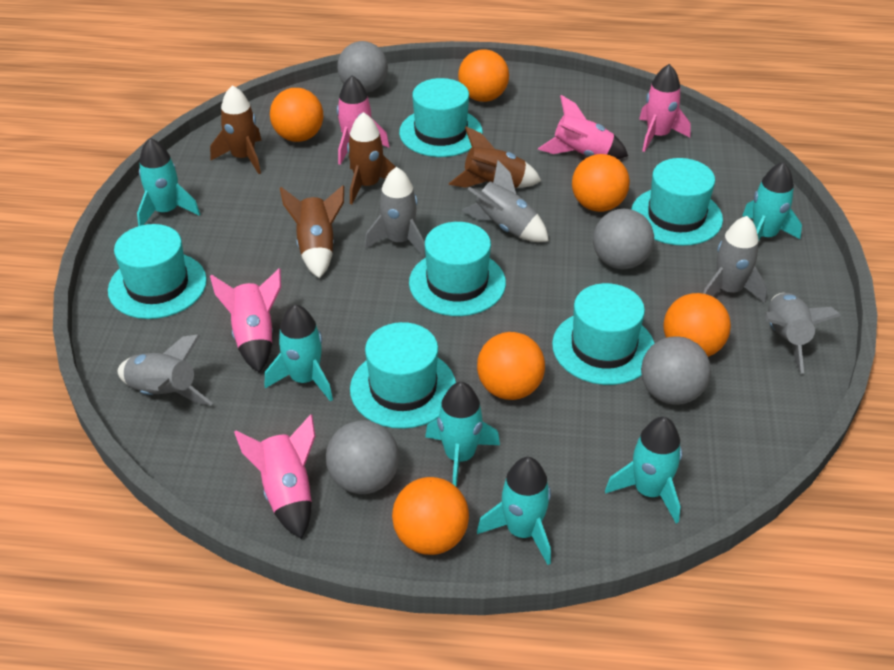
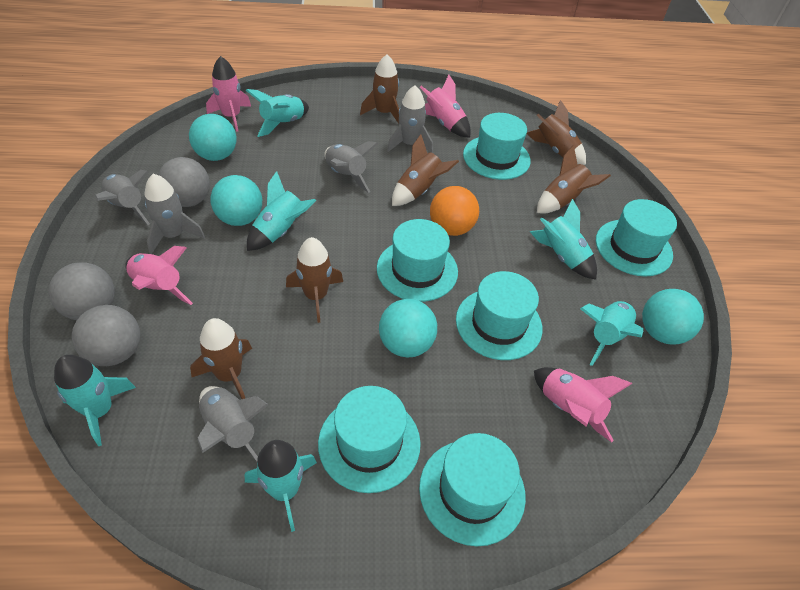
brown rocket: [210,85,262,174] [280,185,344,278] [347,112,396,204] [449,126,541,188] = 4 -> [190,318,252,399] [286,237,343,323] [360,54,399,124] [392,134,459,206] [527,100,586,165] [537,145,611,214] = 6
grey ball: [326,420,399,494] [337,41,388,93] [593,209,654,270] [641,336,711,405] = 4 -> [48,262,115,320] [72,305,140,366] [158,157,210,207] = 3
orange ball: [270,88,323,142] [392,477,469,555] [458,49,509,102] [477,332,545,400] [572,154,630,212] [663,293,731,357] = 6 -> [430,186,479,236] = 1
pink rocket: [210,268,281,373] [234,414,316,539] [337,75,389,165] [538,95,628,159] [639,64,691,152] = 5 -> [125,246,193,305] [206,56,251,132] [420,75,471,138] [534,367,632,442] = 4
turquoise ball: none = 0 -> [189,114,237,161] [210,175,262,226] [379,299,437,357] [642,289,704,345] = 4

